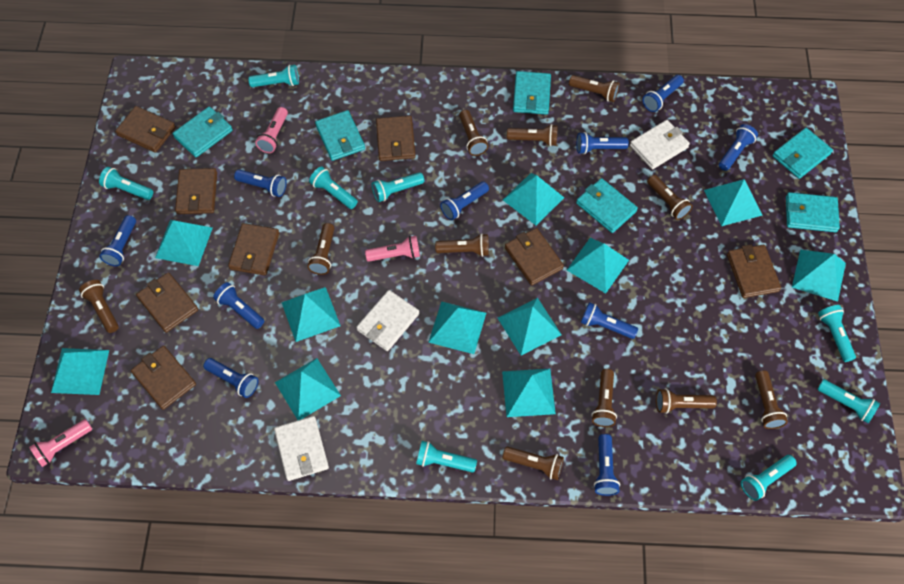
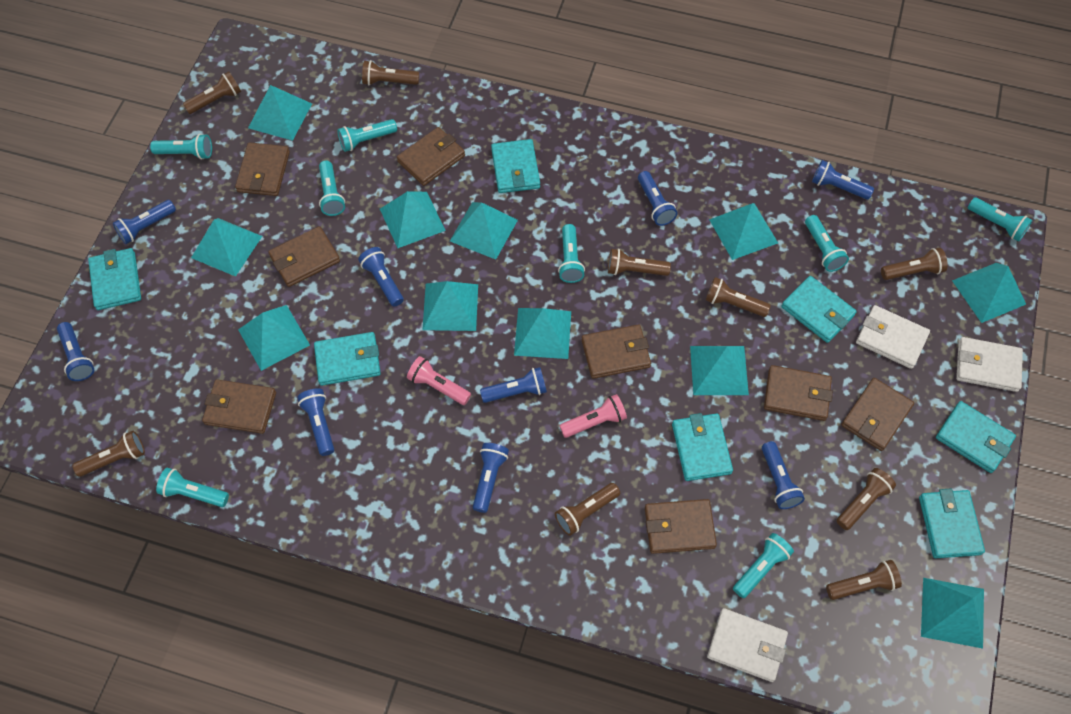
blue flashlight: [99,215,136,266] [203,358,259,398] [213,282,264,329] [234,169,287,197] [440,182,489,220] [576,132,629,154] [581,302,638,339] [594,434,620,496] [642,75,684,112] [719,124,758,171] = 10 -> [57,322,94,381] [113,200,176,244] [297,388,334,456] [358,247,404,307] [473,443,509,513] [480,367,547,403] [638,171,678,226] [762,441,805,509] [812,160,874,200] = 9
brown flashlight: [79,280,119,333] [308,223,334,275] [435,233,489,257] [459,110,488,156] [503,447,564,480] [507,124,557,146] [569,75,619,102] [591,369,617,427] [647,175,693,220] [656,388,717,414] [755,370,788,429] = 11 -> [73,430,145,477] [183,71,241,114] [362,60,419,86] [555,483,620,536] [608,249,671,276] [706,277,771,317] [826,560,902,600] [837,468,896,530] [881,248,948,280] = 9
pink flashlight: [29,419,92,467] [255,107,288,153] [365,236,420,262] = 3 -> [407,356,471,405] [560,394,627,438] = 2
turquoise wallet: [173,106,233,157] [315,110,365,161] [513,71,551,115] [576,178,638,233] [773,128,833,179] [786,192,840,232] = 6 -> [88,248,141,310] [314,332,381,386] [491,139,540,193] [672,413,733,481] [781,276,857,343] [919,489,985,558] [936,401,1016,473] = 7

